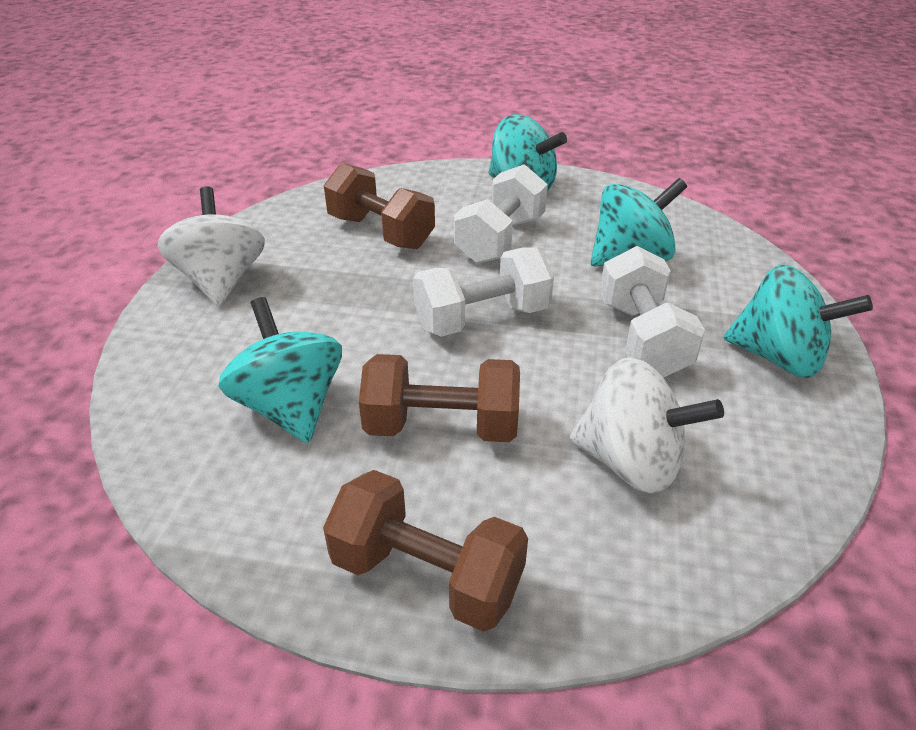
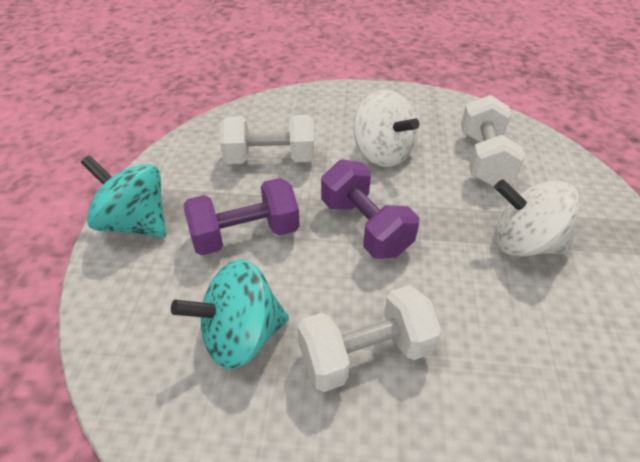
brown dumbbell: [323,470,528,632] [324,163,435,249] [359,354,520,442] = 3 -> none = 0
purple dumbbell: none = 0 -> [183,178,300,255] [321,159,419,259] = 2
turquoise spinning top: [218,297,342,443] [488,114,567,192] [590,178,687,267] [724,264,873,378] = 4 -> [81,155,166,238] [171,259,289,369] = 2

